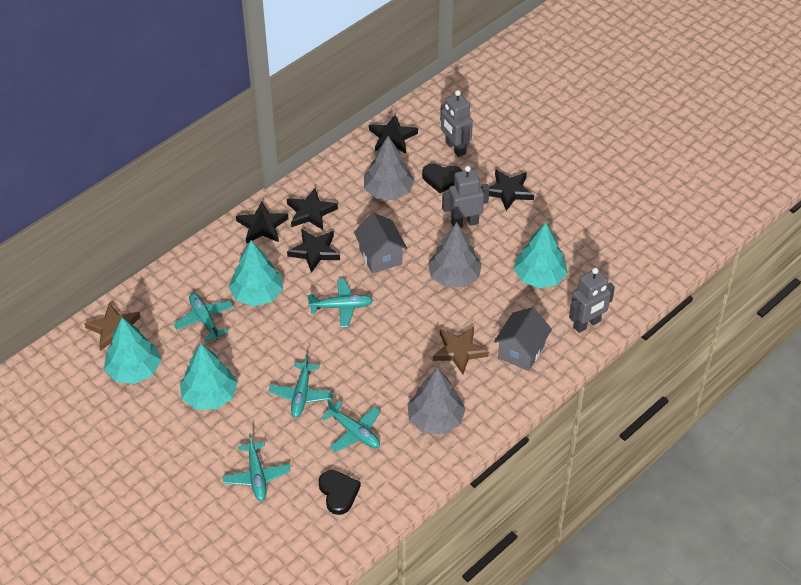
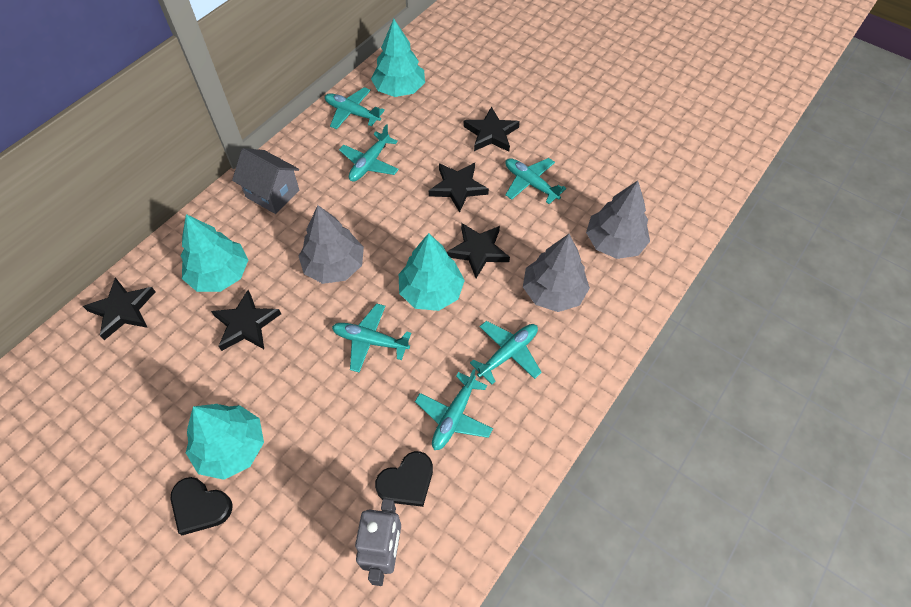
brown star: [84,303,141,351] [433,327,489,375] = 2 -> none = 0
grey house: [354,212,407,273] [494,307,552,371] = 2 -> [232,148,299,214] = 1
grey robot: [440,90,473,157] [442,166,489,228] [569,268,615,333] = 3 -> [355,498,401,586] = 1
turquoise plane: [174,293,234,342] [223,433,291,501] [269,354,334,418] [307,279,373,328] [321,399,380,452] = 5 -> [325,87,385,129] [332,303,411,372] [339,124,399,182] [415,369,493,450] [470,321,542,385] [505,158,566,204] = 6

